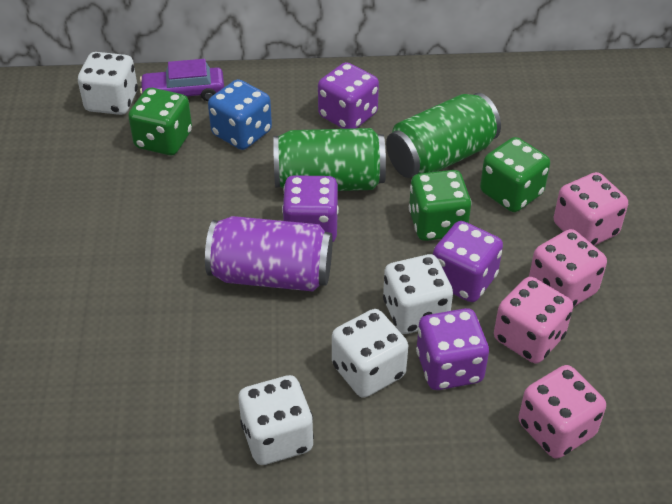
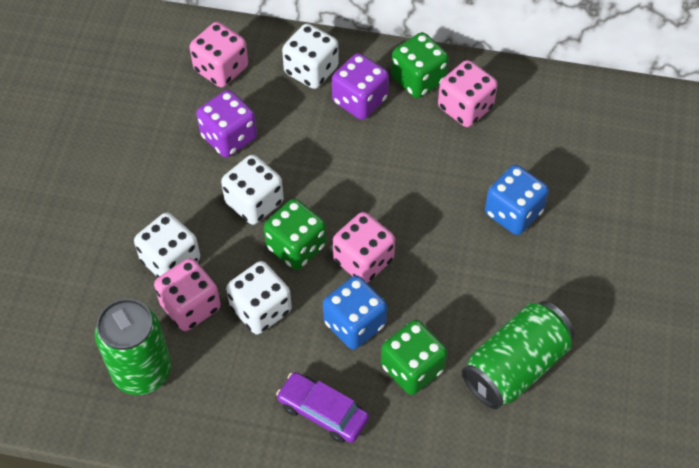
blue dice: [208,79,272,150] = 1 -> [323,276,387,350] [485,165,549,235] = 2
purple can: [205,216,332,292] = 1 -> none = 0
purple dice: [282,175,339,243] [318,62,379,129] [416,308,489,390] [433,221,503,302] = 4 -> [197,90,257,158] [332,53,389,120] = 2

